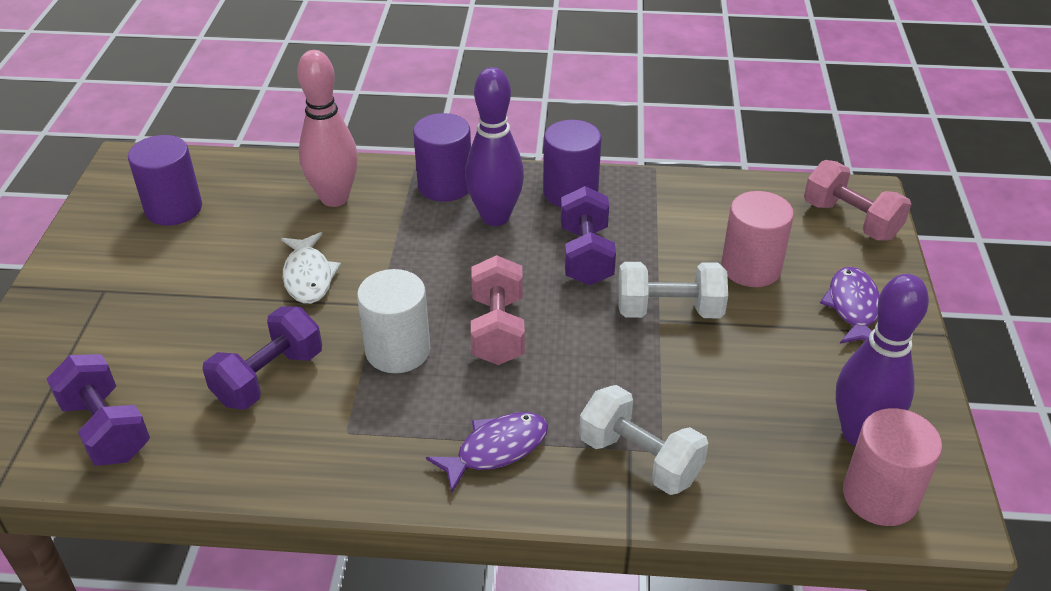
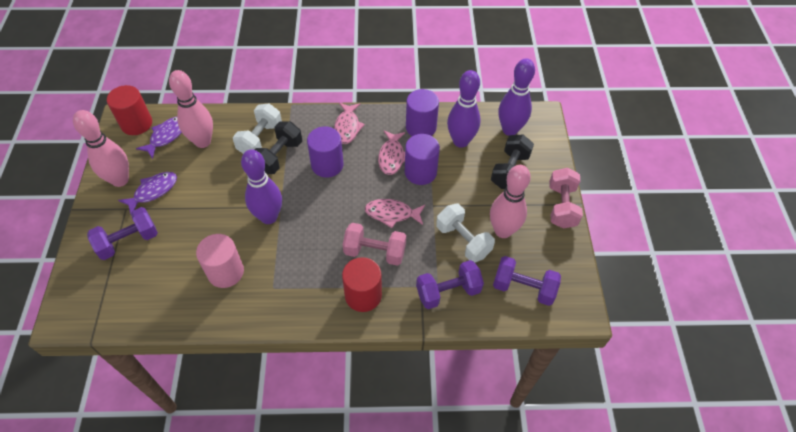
black dumbbell: none = 0 -> [254,121,302,174] [491,135,534,189] = 2
pink bowling pin: [297,50,358,207] = 1 -> [73,110,129,187] [169,70,213,148] [490,165,531,238] = 3
pink cylinder: [721,191,794,287] [843,408,942,526] = 2 -> [196,234,244,288] = 1
pink fish: none = 0 -> [334,103,365,144] [365,199,425,228] [378,131,405,175] = 3
purple bowling pin: [465,67,524,226] [836,274,929,446] = 2 -> [241,149,282,224] [447,70,480,148] [499,58,535,136] = 3
red cylinder: none = 0 -> [107,85,152,135] [342,257,382,312] = 2
white cylinder: [357,269,430,373] = 1 -> none = 0
white fish: [281,232,341,304] = 1 -> none = 0

